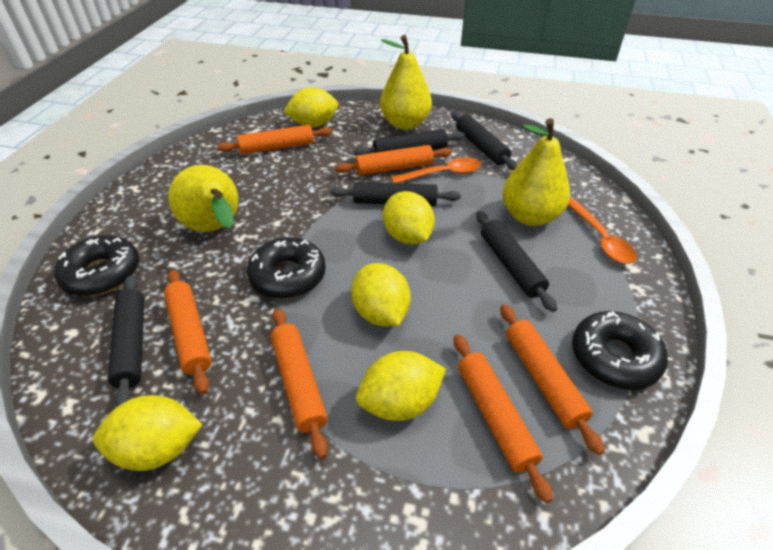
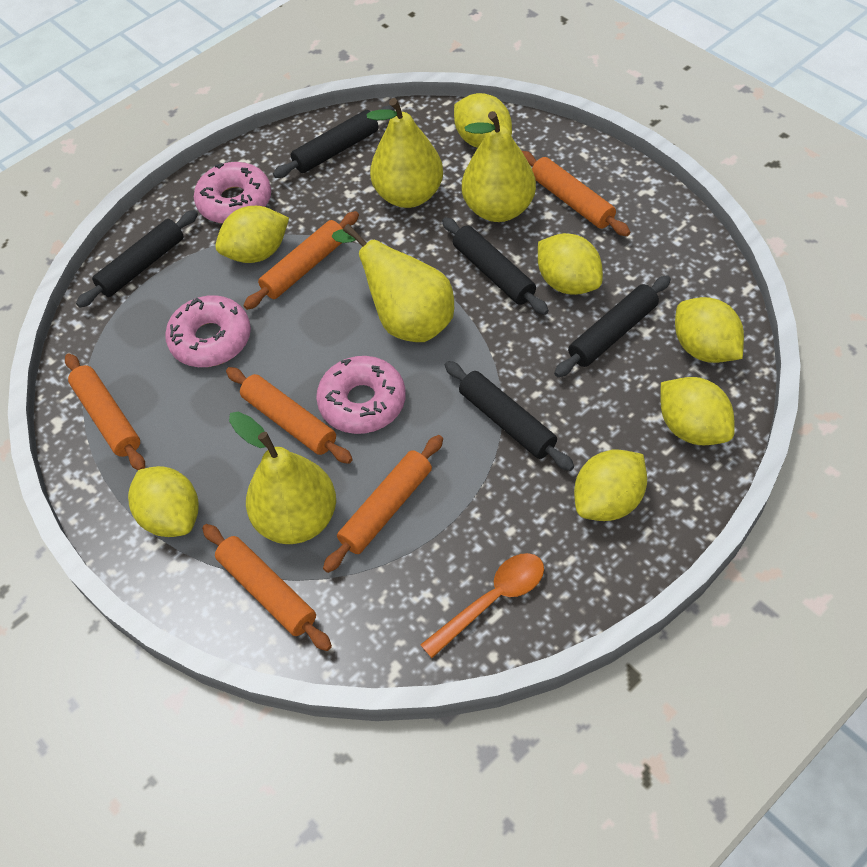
black donut: [54,235,139,296] [247,237,326,299] [572,311,668,390] = 3 -> none = 0
orange spoon: [391,157,481,183] [568,199,637,264] = 2 -> [420,553,544,658] = 1
pink donut: none = 0 -> [165,295,251,367] [194,162,271,224] [316,356,406,434] = 3
yellow lemon: [93,395,203,471] [283,87,338,127] [351,263,411,326] [356,351,446,421] [383,191,435,244] = 5 -> [128,466,199,537] [215,206,289,263] [454,93,512,148] [538,233,603,295] [574,449,647,521] [661,377,735,445] [675,297,744,363] = 7
yellow pear: [168,165,239,232] [380,35,432,130] [502,118,570,226] = 3 -> [229,412,336,544] [332,224,454,342] [366,98,443,208] [462,111,536,222] = 4

